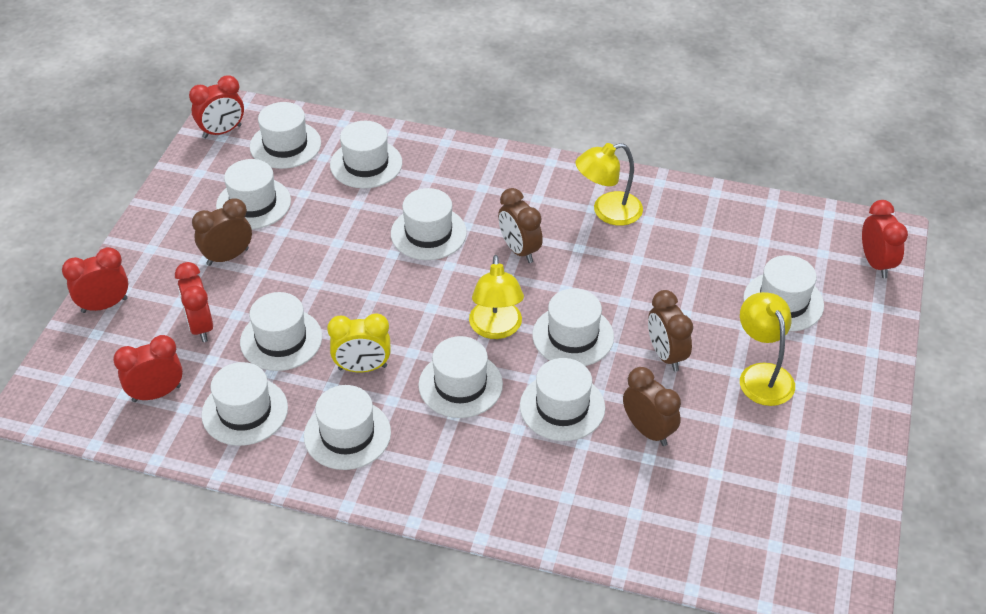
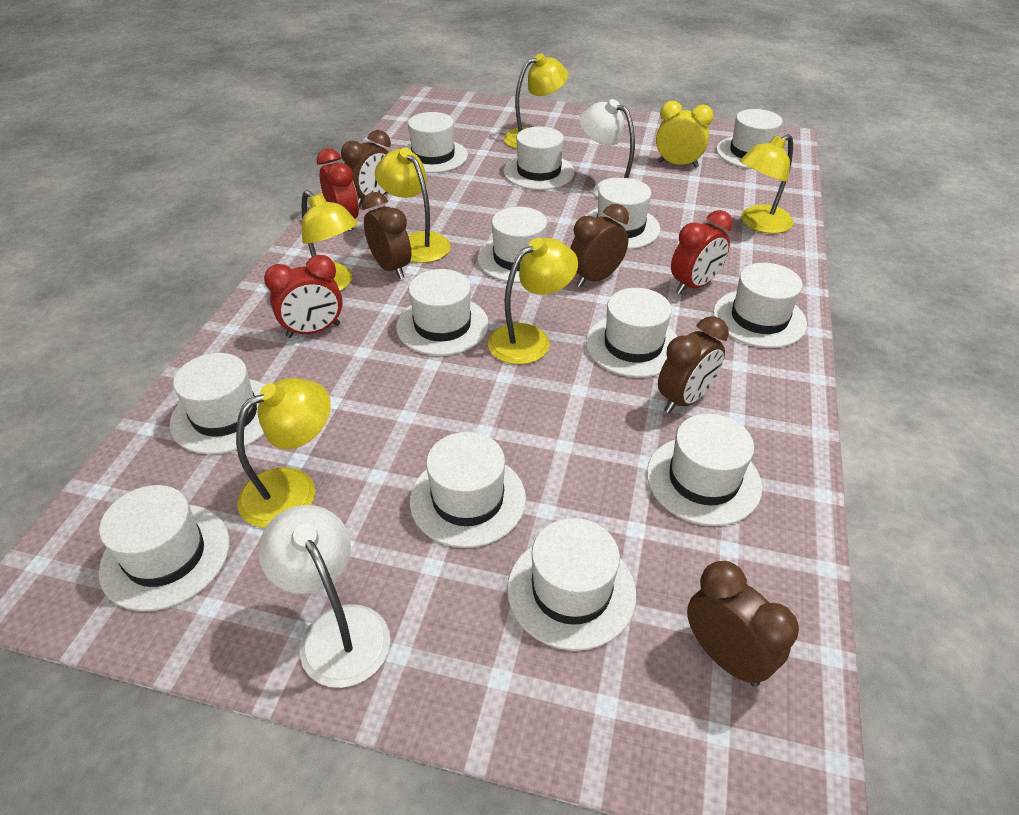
brown clock: [192,198,252,266] [498,188,543,263] [623,367,681,446] [648,290,693,372] = 4 -> [341,130,391,207] [362,192,411,279] [571,204,629,287] [658,316,729,413] [687,561,799,687] = 5
red clock: [62,247,128,313] [113,335,183,402] [175,262,213,342] [189,75,244,138] [862,200,908,278] = 5 -> [264,255,343,338] [317,148,359,231] [671,210,733,295] = 3
white hat: [201,362,288,446] [216,159,291,229] [240,292,322,371] [250,102,321,169] [304,385,391,470] [330,121,402,189] [391,188,467,260] [418,336,503,418] [520,358,605,441] [532,289,614,366] [743,255,824,332] = 11 -> [99,485,230,611] [170,353,265,454] [396,269,489,356] [404,112,468,173] [410,432,526,548] [477,207,547,283] [503,127,575,190] [507,518,636,651] [585,178,660,249] [586,288,678,378] [647,414,762,526] [713,263,807,348] [717,109,785,169] = 13
white lamp: none = 0 -> [258,505,390,688] [579,99,635,198] = 2
yellow lamp: [469,255,524,339] [575,143,643,226] [740,292,795,406] = 3 -> [236,378,331,528] [302,190,358,291] [375,148,451,263] [488,238,578,364] [503,54,568,149] [740,134,793,234] = 6

